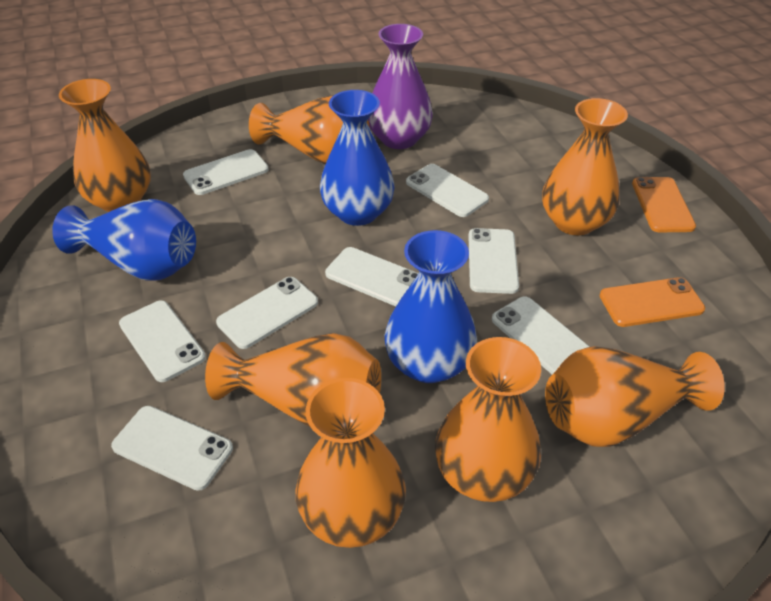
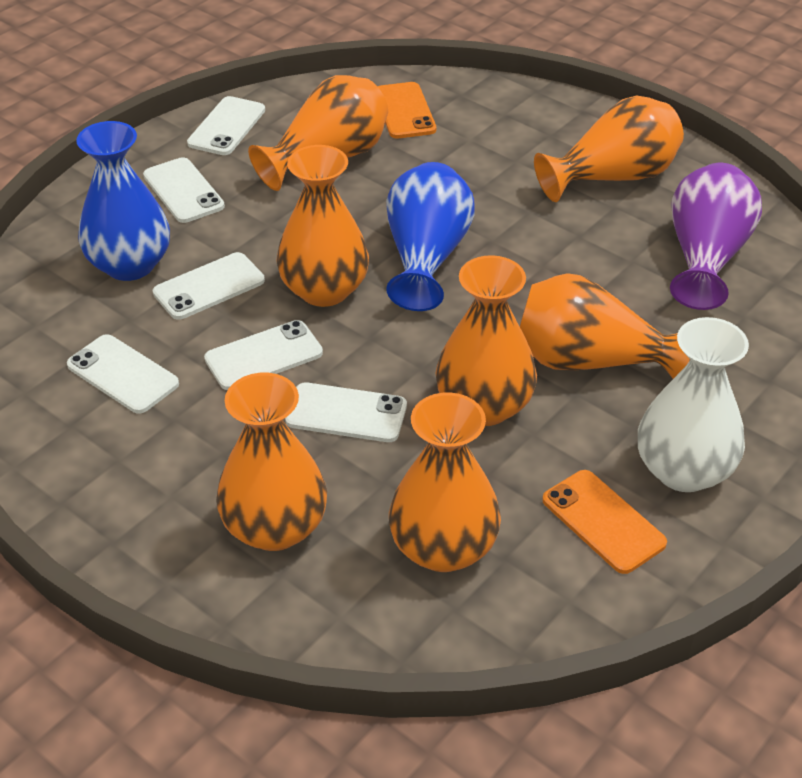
blue vase: [52,199,196,281] [320,90,395,226] [385,230,477,383] = 3 -> [76,121,170,281] [386,162,475,311] = 2
white phone: [111,406,233,491] [119,300,206,382] [183,149,269,195] [216,277,318,349] [325,247,418,306] [406,164,489,217] [468,228,519,294] [492,296,590,374] = 8 -> [67,334,179,414] [143,157,225,223] [153,252,265,320] [187,96,265,155] [204,320,323,390] [285,382,407,442] = 6
white vase: none = 0 -> [638,317,749,492] = 1

